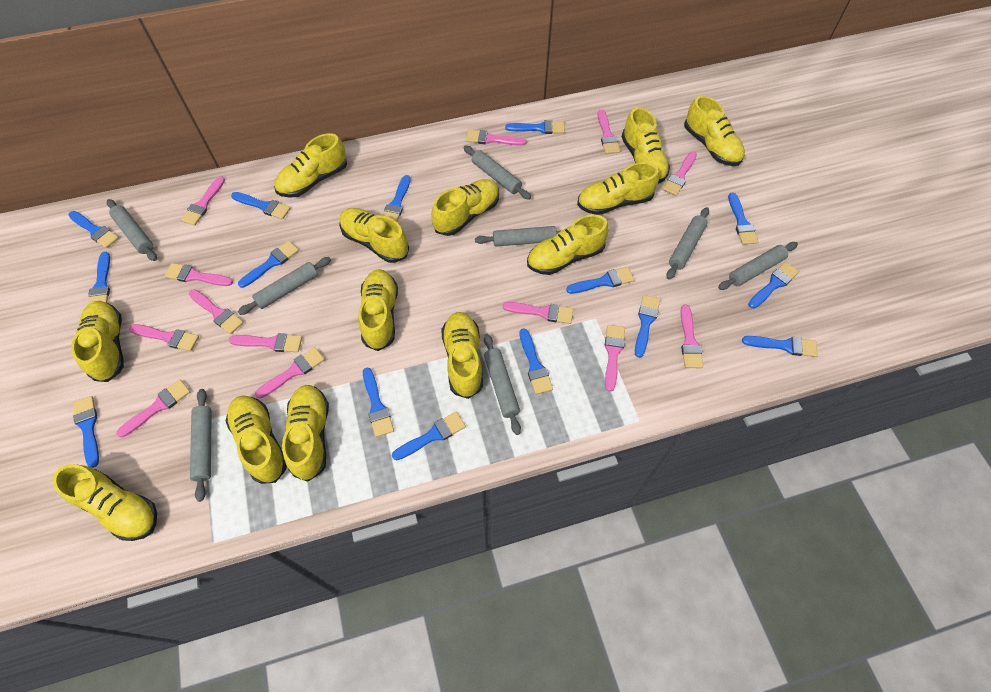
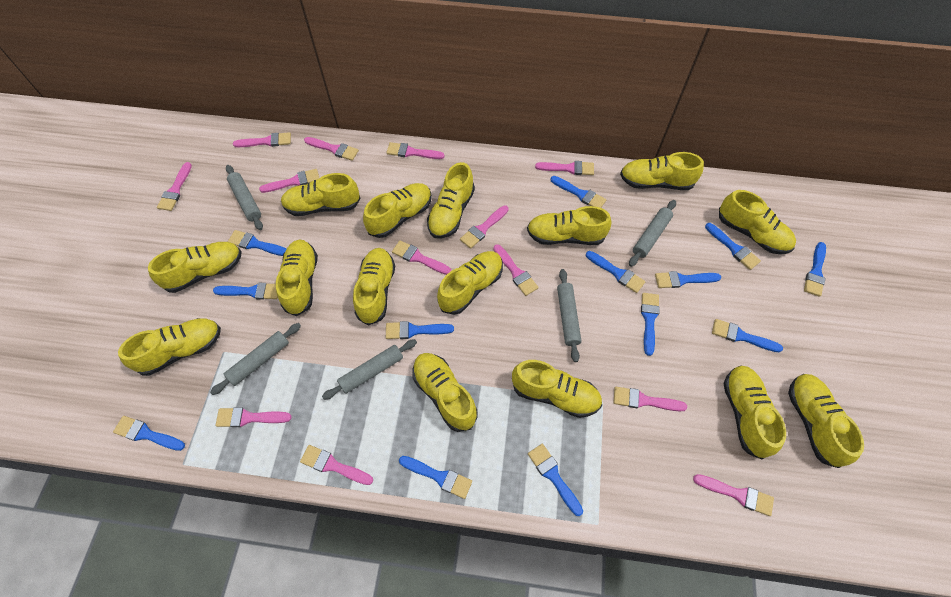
blue brush: [68,211,119,248] [73,396,99,468] [88,252,110,304] [231,192,291,219] [238,241,299,288] [363,367,394,437] [383,175,410,222] [392,411,466,461] [505,120,565,134] [519,329,553,394] [566,267,634,294] [635,295,660,358] [728,193,759,245] [742,336,818,357] [748,262,799,309] = 15 -> [113,416,185,451] [213,283,278,300] [228,230,286,256] [386,321,454,339] [399,456,472,499] [528,444,583,516] [550,176,606,208] [586,251,645,293] [641,293,660,356] [655,271,721,288] [705,223,761,270] [712,319,783,352] [804,242,826,297] = 13
grey rolling pin: [107,199,157,261] [190,389,212,502] [238,257,331,315] [464,146,531,200] [475,226,560,247] [484,334,521,435] [666,207,709,280] [718,242,798,290] = 8 -> [210,323,301,395] [226,165,263,230] [322,339,417,400] [557,269,581,362] [629,200,676,267] = 5
yellow shoe: [52,464,157,541] [71,301,124,382] [226,396,287,484] [274,133,347,198] [282,385,329,482] [339,208,409,263] [358,269,398,351] [431,179,499,236] [441,312,483,399] [527,214,609,275] [577,162,659,215] [621,107,670,184] [684,96,745,166] = 13 -> [118,318,221,376] [148,242,242,293] [276,239,318,316] [281,173,360,216] [353,248,395,325] [363,183,432,238] [412,353,477,432] [427,162,475,239] [437,251,503,315] [512,360,602,418] [527,206,612,245] [620,152,704,190] [719,190,796,254] [723,366,786,459] [788,374,864,468] = 15

